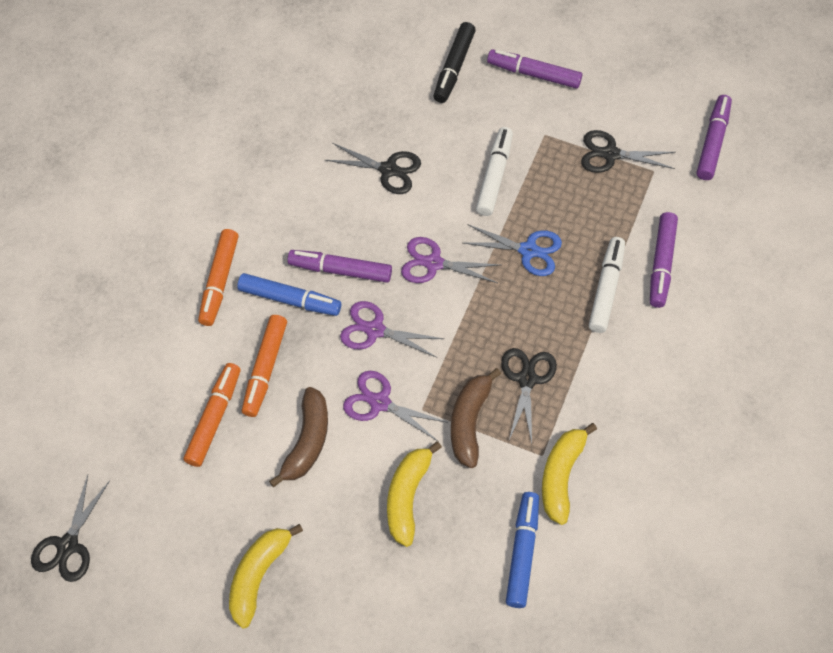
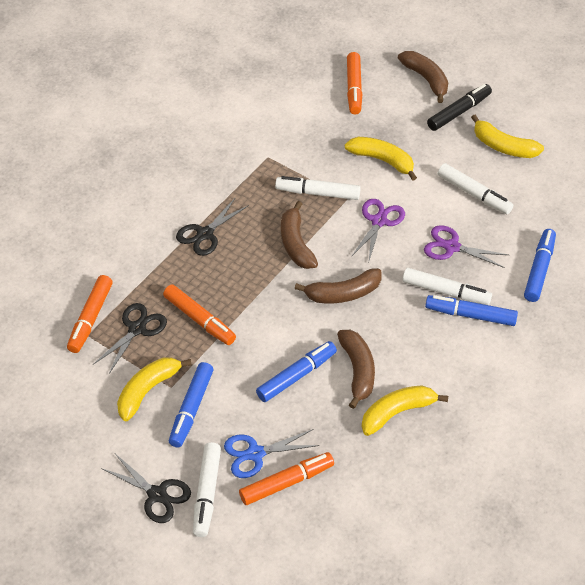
black scissors: [31,475,110,582] [325,143,421,194] [501,348,557,443] [581,130,676,173] = 4 -> [93,303,167,374] [101,454,191,523] [176,197,249,256] = 3
blue marker: [237,273,341,316] [506,492,539,608] = 2 -> [169,362,214,447] [256,341,337,402] [425,295,518,326] [524,229,556,302] = 4
brown banana: [269,387,328,487] [451,368,501,468] = 2 -> [281,201,318,269] [295,268,382,303] [337,330,375,409] [398,51,448,103] = 4
orange marker: [183,363,241,467] [198,229,238,326] [242,315,287,417] = 3 -> [67,275,113,353] [163,284,236,345] [239,452,334,505] [347,52,362,114] = 4
purple marker: [287,250,392,283] [487,49,582,89] [650,212,678,308] [697,95,732,180] = 4 -> none = 0
purple scissors: [340,301,444,358] [343,371,449,441] [401,237,500,283] = 3 -> [351,199,405,260] [424,225,508,268] = 2
white marker: [476,127,513,216] [589,237,625,333] = 2 -> [193,442,221,537] [275,176,361,200] [402,268,492,305] [438,163,513,214] = 4
yellow banana: [229,524,303,629] [387,441,442,547] [542,423,597,525] = 3 -> [117,357,192,421] [345,137,417,181] [362,385,448,436] [471,114,544,158] = 4

